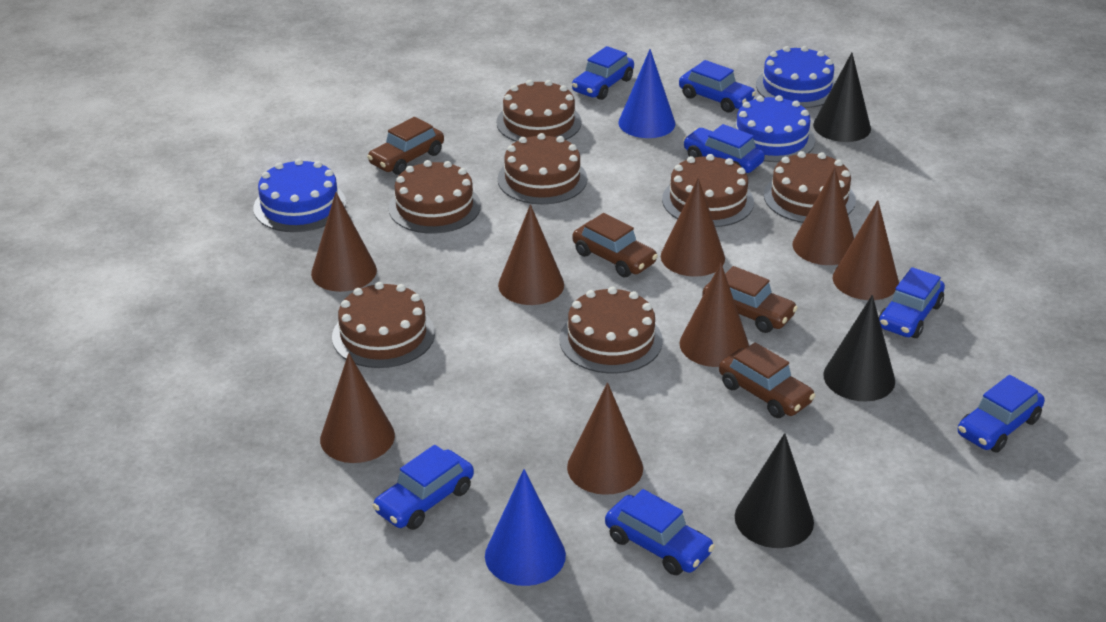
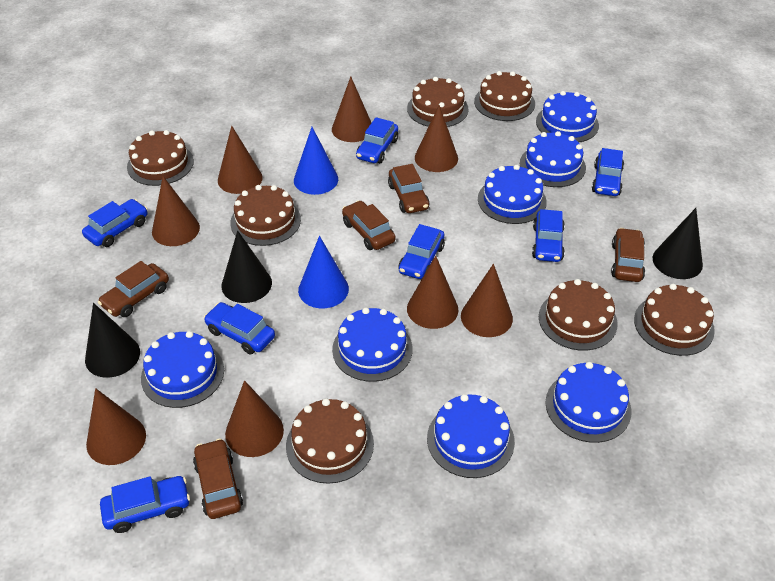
blue cake: [253,159,346,232] [732,95,815,162] [756,46,836,108] = 3 -> [141,331,224,408] [332,308,413,382] [427,394,515,478] [478,165,547,224] [520,131,586,187] [536,91,599,142] [545,362,632,443] = 7
brown car: [367,117,444,175] [572,213,658,277] [702,266,798,333] [719,342,816,418] = 4 -> [98,261,169,317] [193,438,243,519] [342,200,396,250] [388,164,430,213] [611,228,645,282] = 5

